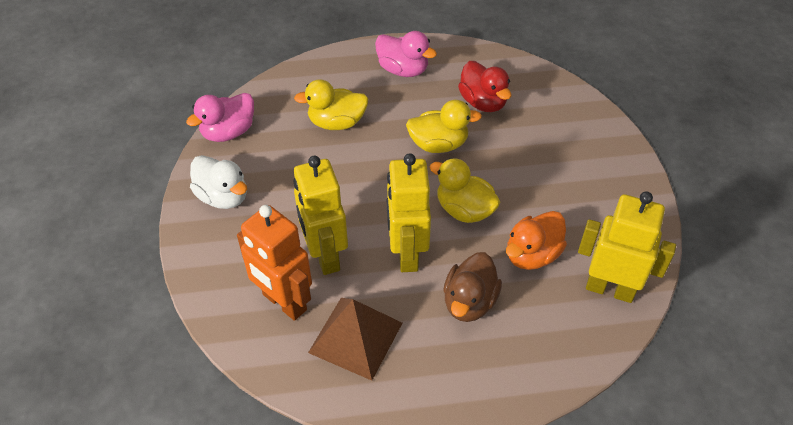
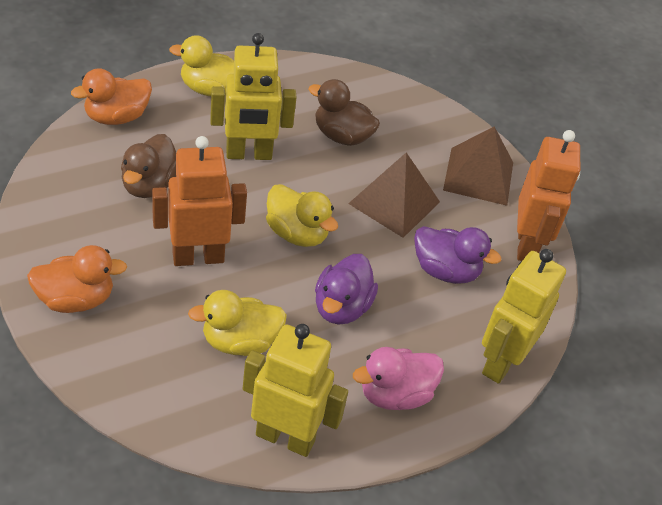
brown duck: [443,252,502,322] = 1 -> [121,134,176,198] [308,79,380,146] = 2
brown pyramid: [308,298,402,381] = 1 -> [348,152,440,238] [443,127,513,206] = 2
orange duck: [506,211,567,270] = 1 -> [27,245,127,313] [71,68,152,125] = 2
orange robot: [237,205,312,321] = 1 -> [152,136,247,266] [517,130,580,261] = 2
pink duck: [186,93,254,142] [375,31,437,77] = 2 -> [353,347,444,410] = 1
purple duck: none = 0 -> [315,254,378,325] [414,226,501,284] = 2
red duck: [458,61,511,112] = 1 -> none = 0
white duck: [190,155,247,209] = 1 -> none = 0

